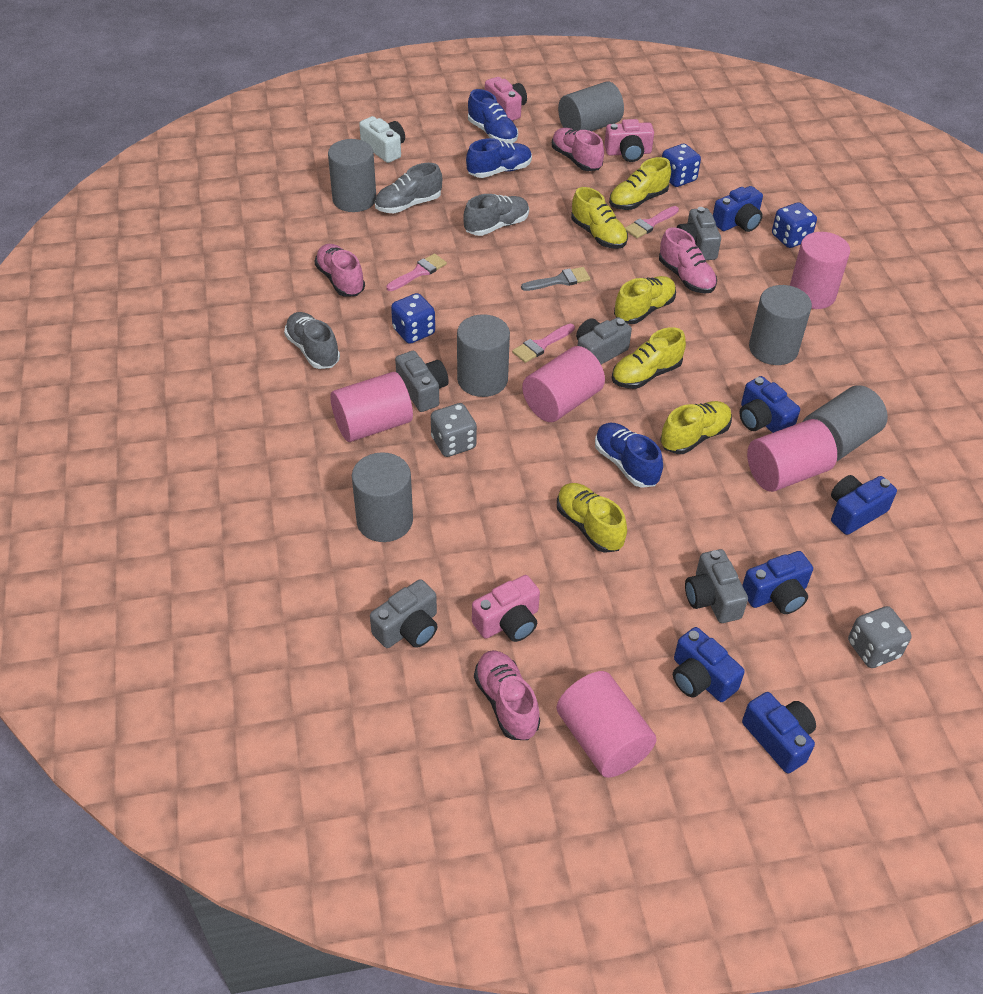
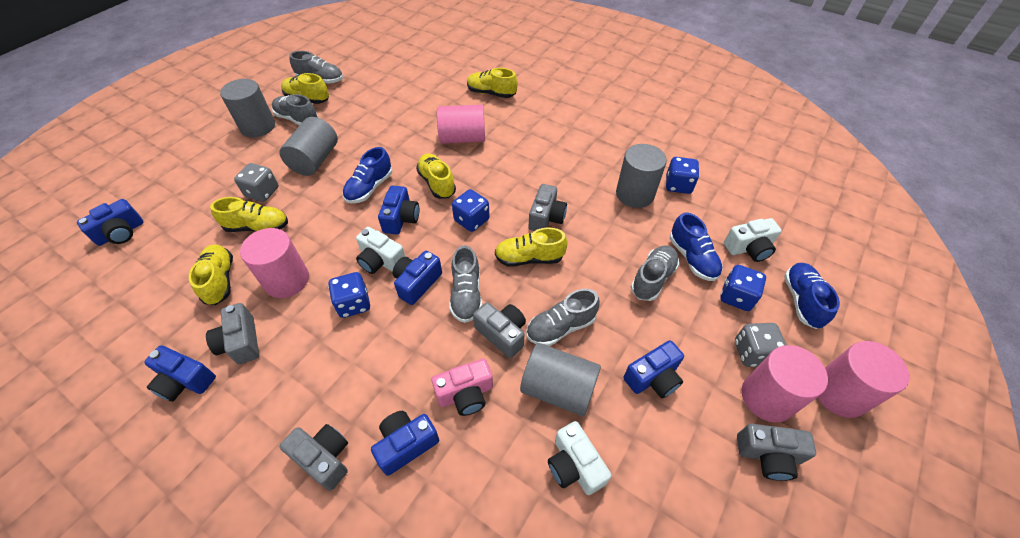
blue dice: [391,293,435,344] [662,144,701,187] [772,202,817,248] = 3 -> [328,272,370,318] [452,189,490,232] [666,157,699,194] [720,265,766,311] = 4
grey brush: [521,267,590,291] = 1 -> none = 0
grey cylinder: [328,139,376,212] [352,452,413,542] [457,314,510,397] [558,81,624,131] [749,285,812,365] [803,385,888,461] = 6 -> [220,79,275,137] [279,117,338,176] [520,343,601,416] [616,144,667,208] = 4
grey shoe: [284,312,340,369] [375,163,442,213] [463,194,529,236] = 3 -> [272,94,318,125] [289,51,343,84] [449,246,482,323] [526,289,600,346] [631,245,679,301] = 5
pink brush: [387,254,447,291] [512,324,575,363] [625,206,679,238] = 3 -> none = 0
pink camera: [472,575,540,642] [485,77,527,121] [604,119,654,162] = 3 -> [432,359,493,416] = 1
pink cylinder: [330,372,413,442] [522,346,605,422] [557,671,657,778] [747,419,837,492] [790,232,850,309] = 5 -> [240,228,309,298] [437,105,485,144] [742,345,828,422] [817,341,910,418] = 4
pink shoe: [315,244,365,297] [474,650,540,740] [552,128,604,171] [659,227,717,294] = 4 -> none = 0
white camera: [359,116,405,163] = 1 -> [356,227,405,274] [548,421,611,495] [724,218,782,262] = 3

